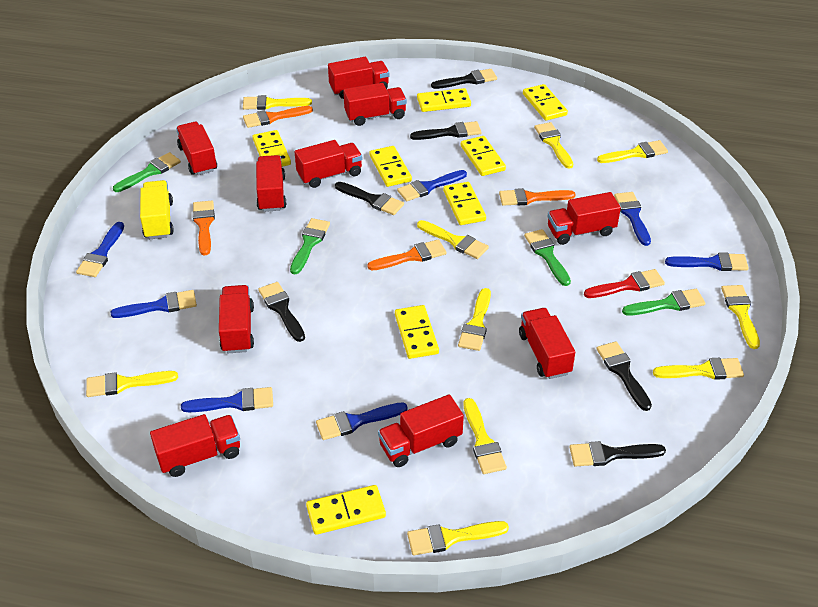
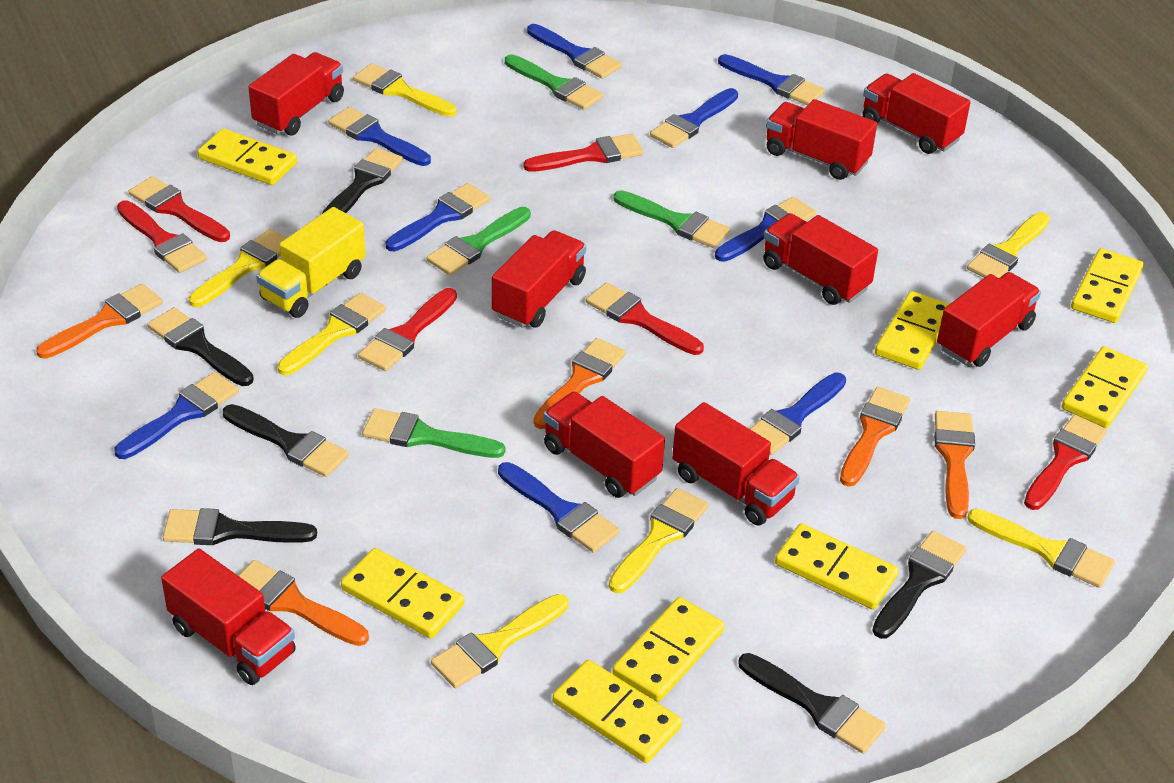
blue brush: [76,222,124,277] [111,290,197,318] [181,387,273,412] [316,402,408,440] [397,170,467,201] [614,192,651,246] [665,252,748,271] = 7 -> [115,372,239,459] [328,107,431,166] [385,183,490,251] [498,462,620,553] [527,24,622,79] [650,88,738,148] [715,197,816,262] [718,54,825,105] [750,373,846,455] = 9
orange brush: [193,201,215,255] [243,106,313,128] [367,239,446,271] [499,188,576,206] = 4 -> [36,283,163,359] [238,560,369,646] [533,338,626,429] [840,387,910,487] [934,411,975,519] = 5
red brush: [584,269,665,298] = 1 -> [117,200,207,273] [128,176,230,242] [358,288,457,371] [523,134,644,172] [586,282,704,355] [1024,415,1107,510] = 6
red truck: [150,414,240,477] [176,122,217,175] [219,285,254,353] [256,155,287,212] [295,140,362,188] [328,57,389,99] [343,83,407,126] [378,395,464,467] [519,308,575,379] [548,192,621,245] = 10 -> [161,549,296,685] [249,52,344,135] [492,230,586,328] [543,392,665,498] [672,402,800,525] [763,213,878,305] [766,99,877,180] [863,73,971,154] [937,272,1041,367] = 9
yellow brush: [86,371,178,397] [243,95,312,110] [407,521,509,555] [417,220,489,259] [458,288,491,351] [464,398,507,474] [534,122,573,169] [597,140,668,163] [653,358,744,380] [721,285,760,349] = 10 -> [189,229,287,307] [277,292,386,375] [353,63,457,117] [431,594,568,688] [609,488,709,593] [967,212,1050,278] [967,509,1115,588] = 7

